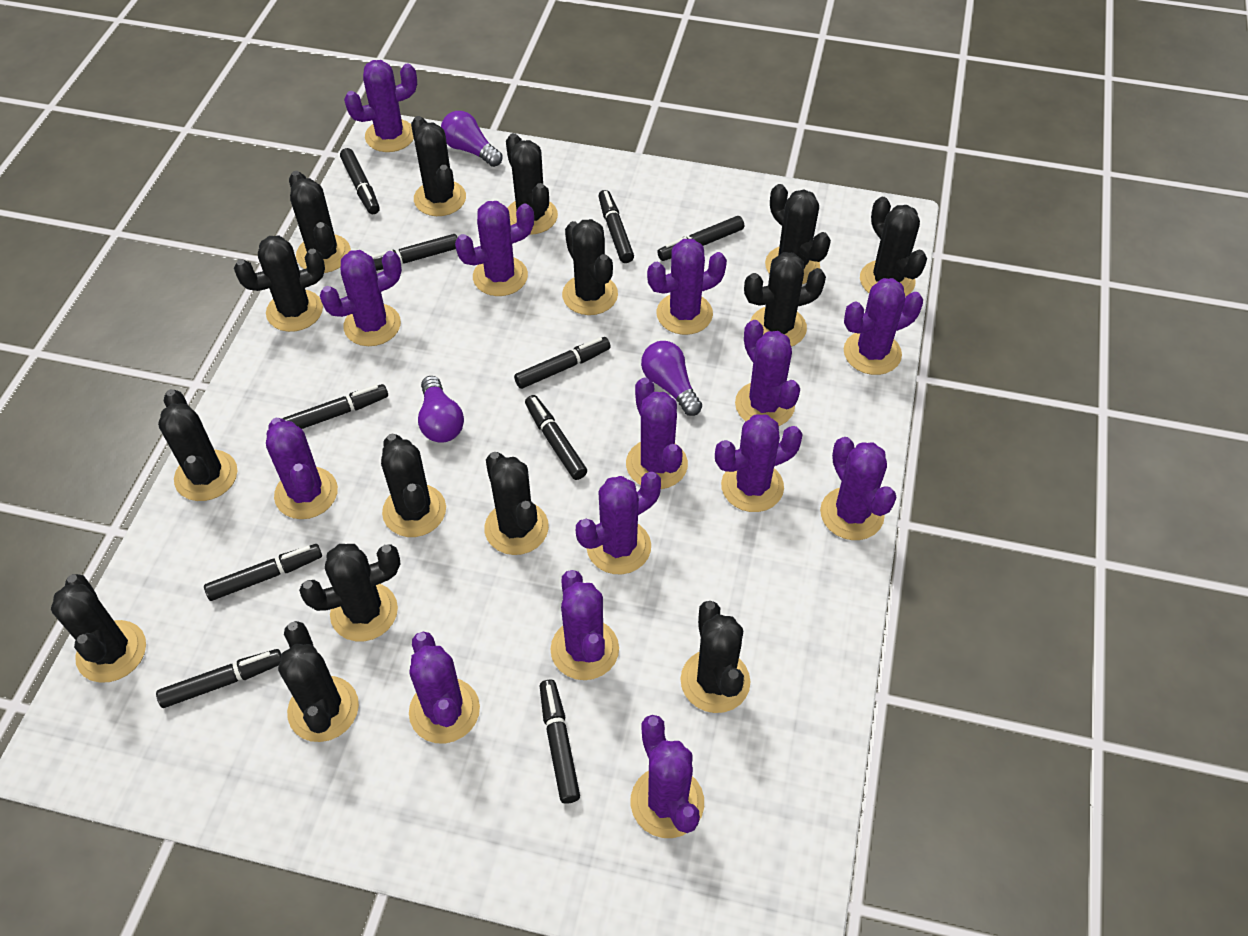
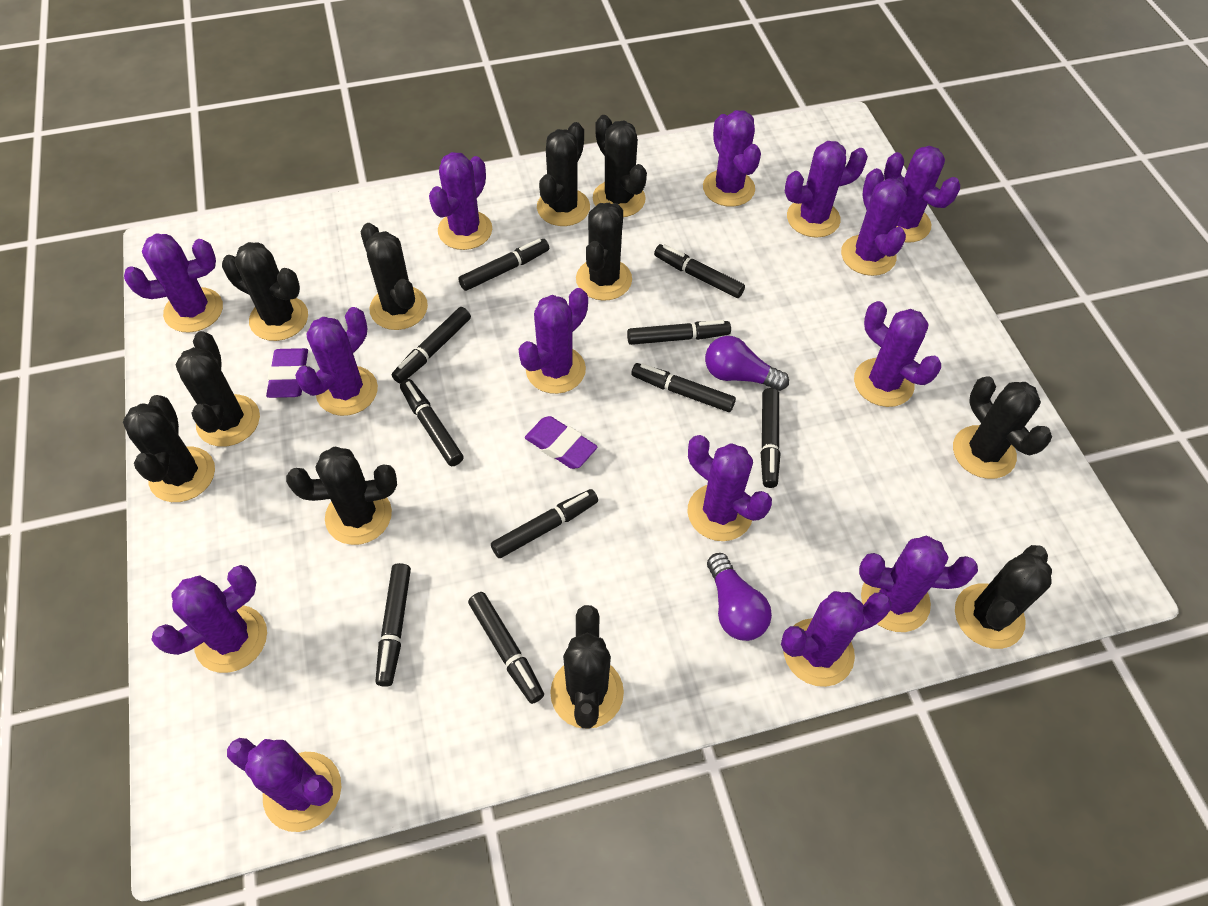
black cactus: [51,574,146,683] [158,389,237,501] [234,236,325,332] [278,621,359,742] [289,171,351,273] [299,544,400,641] [381,434,446,537] [411,116,466,216] [484,452,549,555] [506,133,558,235] [562,219,618,315] [680,601,750,713] [744,252,826,347] [765,184,831,284] [860,197,927,297] = 15 -> [123,395,215,502] [176,331,260,447] [222,242,308,341] [286,447,397,545] [360,223,428,330] [537,122,590,226] [550,605,624,729] [576,203,632,301] [593,115,647,217] [953,376,1052,479] [955,545,1052,649] = 11
purple eraser: none = 0 -> [266,348,308,398] [525,416,597,469] = 2
purple light bulb: [418,376,464,443] [441,111,503,167] [641,341,702,416] = 3 -> [705,336,789,391] [707,553,772,641] = 2

